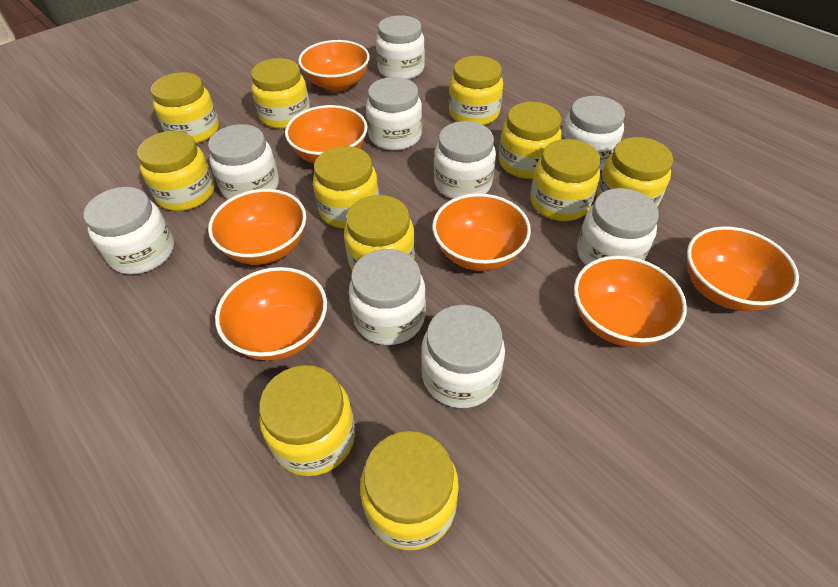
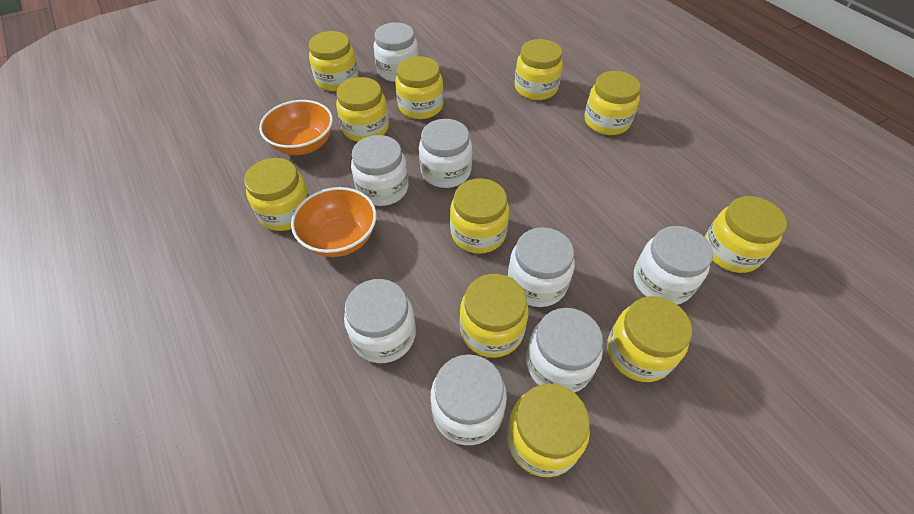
orange bowl: [208,189,306,265] [215,267,327,361] [285,105,367,163] [298,40,370,91] [432,193,531,271] [574,256,687,347] [687,226,799,311] = 7 -> [259,100,333,155] [291,187,376,257] = 2
white jar: [83,187,174,274] [208,124,279,199] [349,249,426,345] [366,77,422,151] [376,15,425,80] [421,305,505,408] [434,121,496,199] [561,96,625,171] [577,188,659,265] = 9 -> [344,279,416,363] [351,135,408,206] [374,22,419,82] [419,119,472,188] [431,354,507,445] [508,227,575,307] [526,308,603,393] [634,226,713,305] = 8

